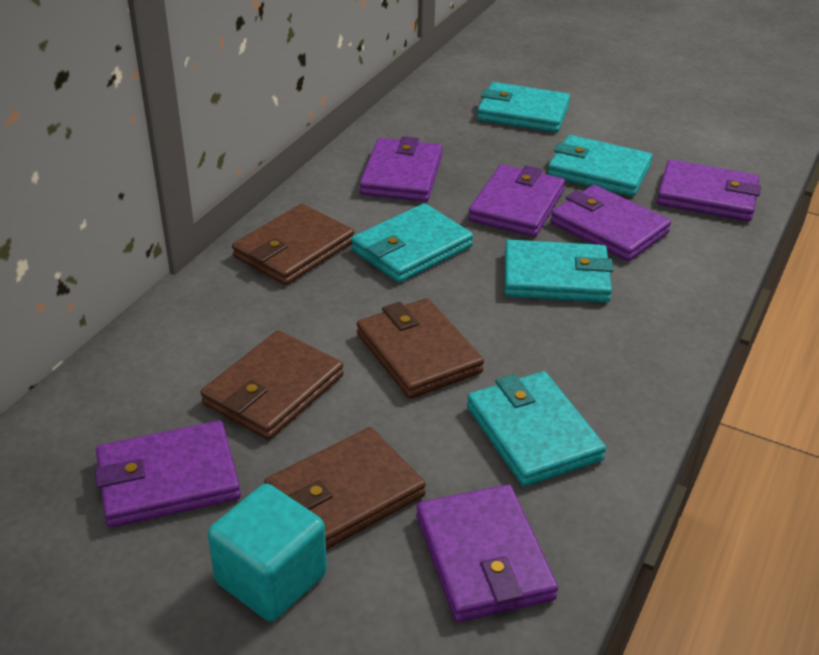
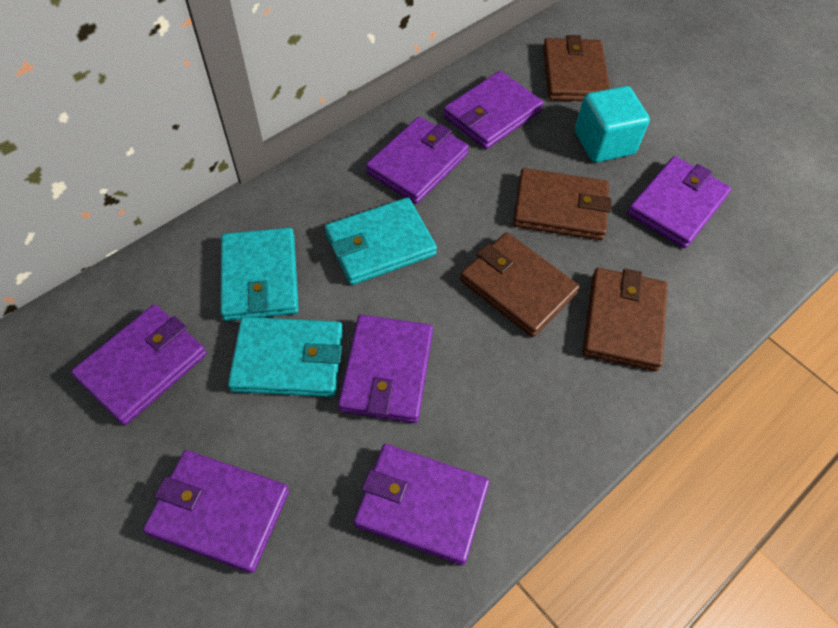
purple wallet: [94,421,241,528] [360,136,442,202] [416,484,558,622] [468,164,565,237] [550,185,671,261] [657,159,761,221] = 6 -> [71,304,207,425] [143,450,289,573] [338,315,433,423] [354,444,490,565] [366,117,469,204] [443,71,543,149] [627,156,731,248] = 7
turquoise wallet: [351,203,473,283] [467,371,606,486] [477,82,570,132] [505,240,613,302] [547,135,653,196] = 5 -> [220,228,299,321] [228,317,343,397] [325,197,437,285] = 3

